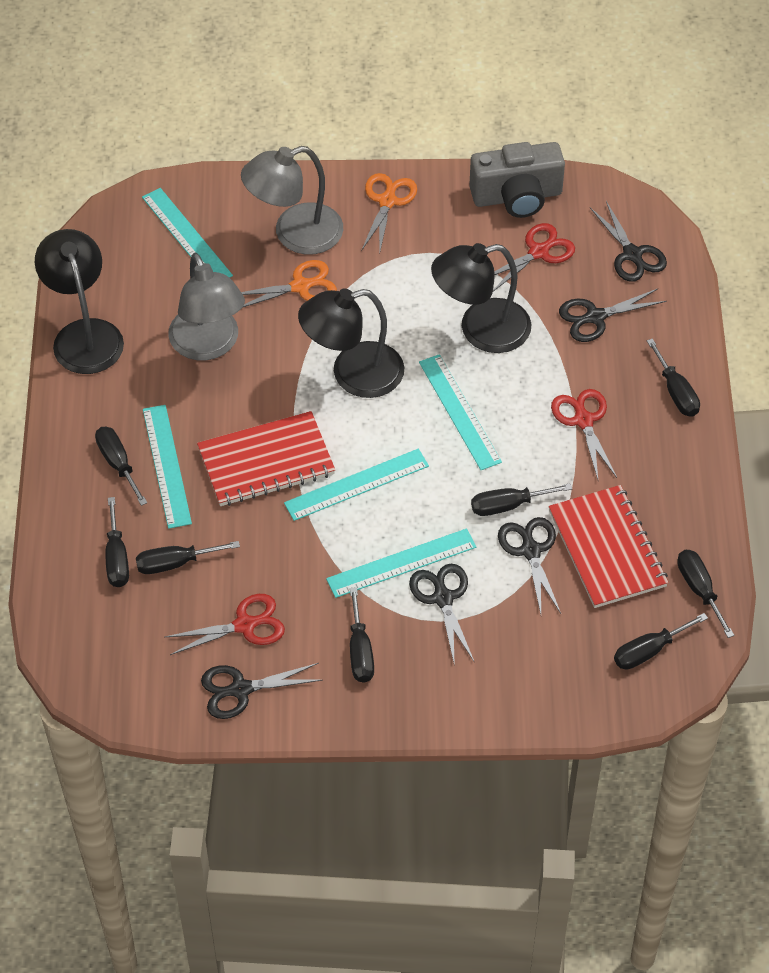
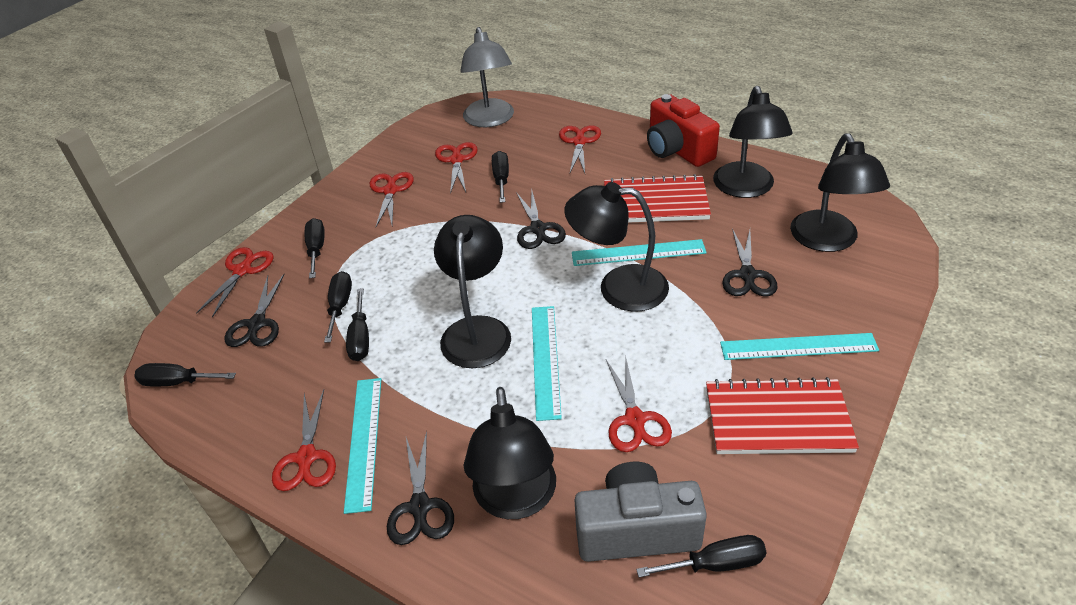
black lamp: [35,229,124,374] [298,288,404,398] [431,243,531,353] = 3 -> [434,215,511,368] [464,387,556,519] [564,182,669,312] [713,86,793,198] [790,133,890,252] = 5
black scissors: [201,663,323,719] [409,564,475,666] [498,517,561,614] [559,288,667,342] [590,201,667,282] = 5 -> [224,274,284,347] [387,431,454,545] [516,190,566,249] [722,229,778,296] = 4
black screwdriver: [95,427,147,506] [105,497,129,587] [136,541,240,574] [350,587,374,683] [471,483,572,516] [614,613,708,670] [647,338,700,417] [677,550,734,638] = 8 -> [134,363,236,386] [305,218,325,278] [324,271,352,343] [346,288,369,361] [492,151,509,203] [636,535,766,577] = 6
grey lamp: [168,253,245,360] [241,146,343,255] = 2 -> [460,27,514,127] = 1
orange scissors: [241,260,337,308] [361,173,417,255] = 2 -> none = 0
red camera: none = 0 -> [647,94,720,167] = 1
red scissors: [165,594,285,655] [493,223,575,291] [551,389,617,479] = 3 -> [196,247,274,317] [272,390,336,491] [370,172,414,227] [435,142,478,194] [559,125,601,173] [606,355,672,452] = 6
turquoise ruler: [142,188,233,278] [143,405,192,529] [284,449,429,521] [326,528,476,598] [419,354,502,470] = 5 -> [344,378,381,514] [532,306,562,421] [572,239,707,266] [720,333,879,360] = 4

